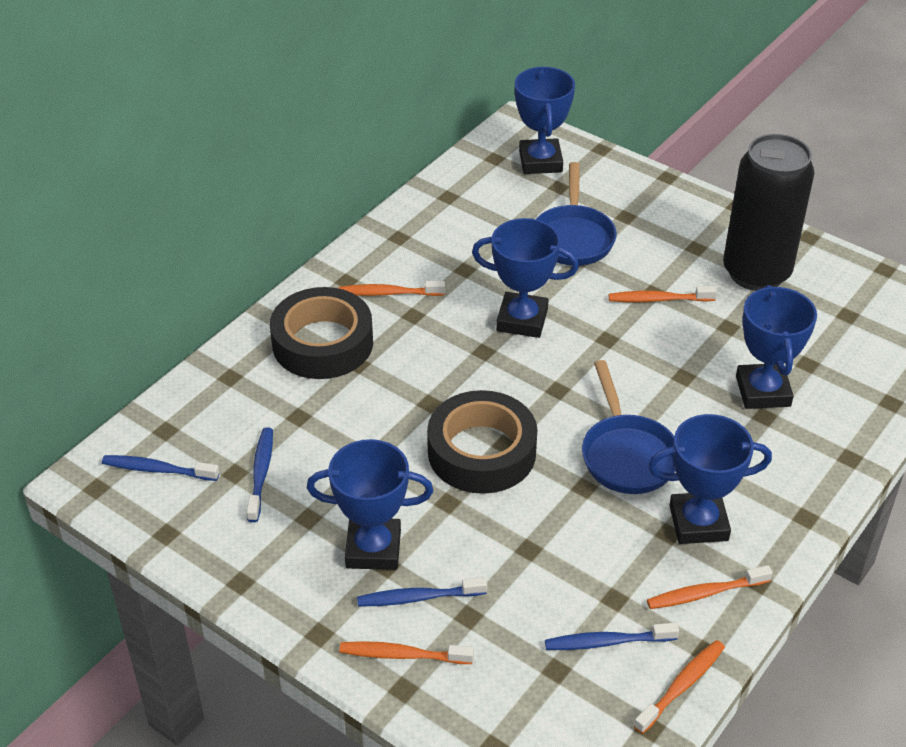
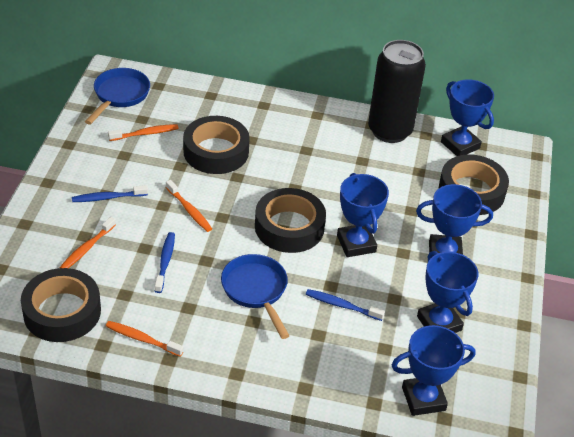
black tape: [270,287,373,379] [427,390,538,494] = 2 -> [21,268,101,342] [183,116,250,174] [255,188,326,253] [439,154,509,215] = 4
blue toothbrush: [102,455,219,481] [247,427,273,522] [357,577,487,607] [545,623,679,650] = 4 -> [72,185,148,202] [155,232,175,293] [306,289,385,321] = 3
orange toothbrush: [339,281,445,296] [339,641,474,664] [609,286,717,302] [634,640,725,734] [647,565,772,609] = 5 -> [59,217,116,268] [106,321,184,357] [108,124,179,141] [166,180,212,232] = 4

